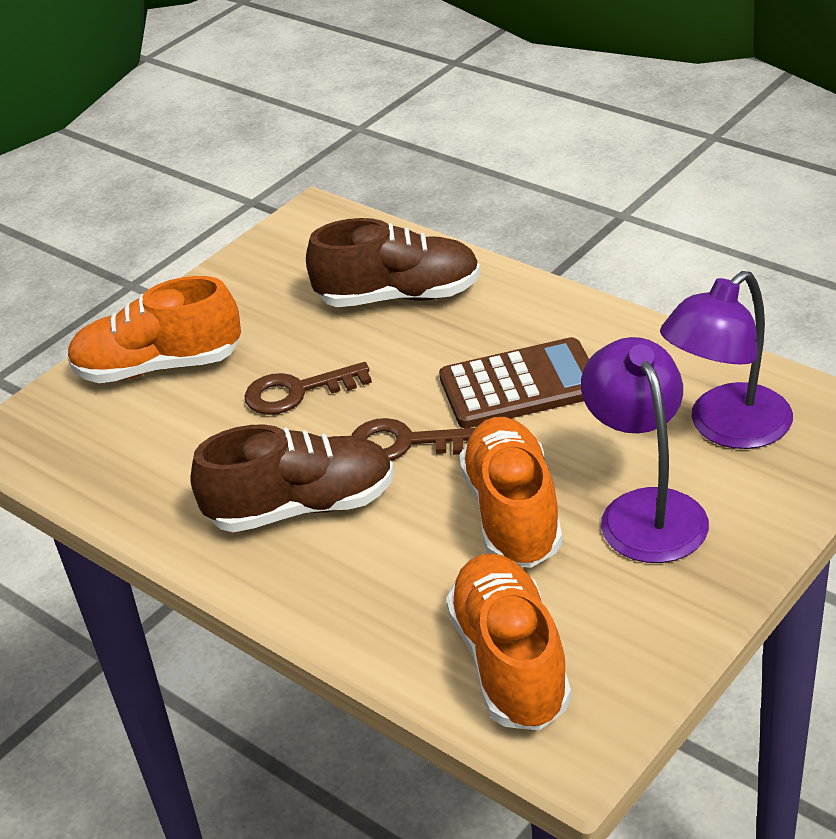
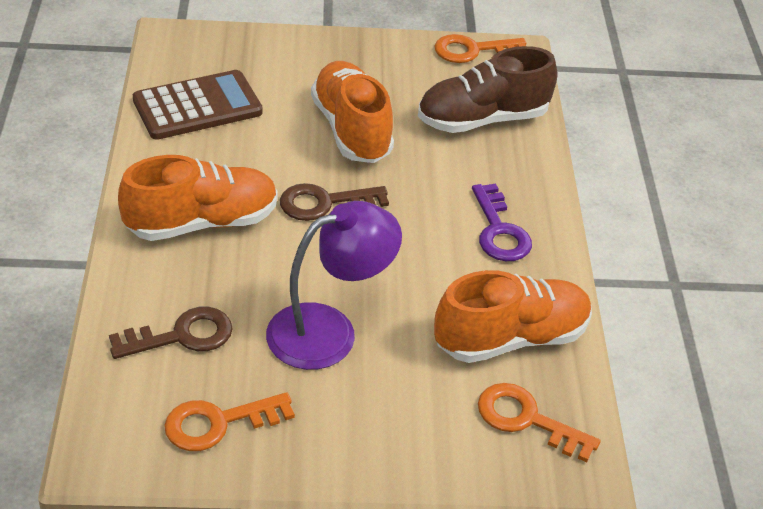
brown shoe: [191,424,394,532] [306,218,480,307] = 2 -> [418,46,557,133] = 1
orange key: none = 0 -> [164,392,295,451] [435,34,526,63] [478,383,601,462] = 3
purple key: none = 0 -> [472,183,532,261] = 1
purple lamp: [581,337,709,563] [660,271,793,449] = 2 -> [266,201,402,370] = 1

